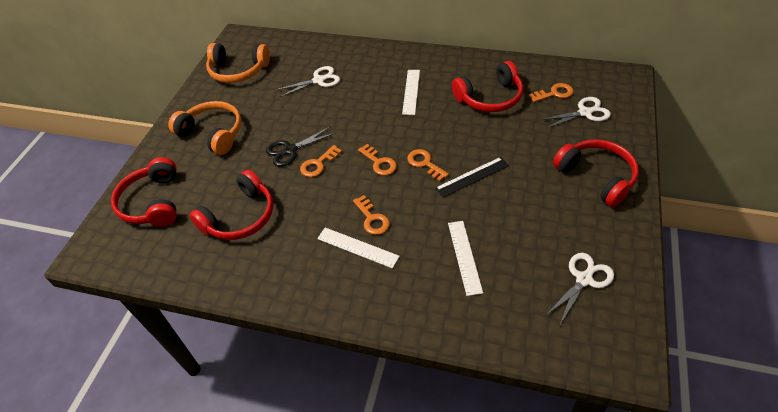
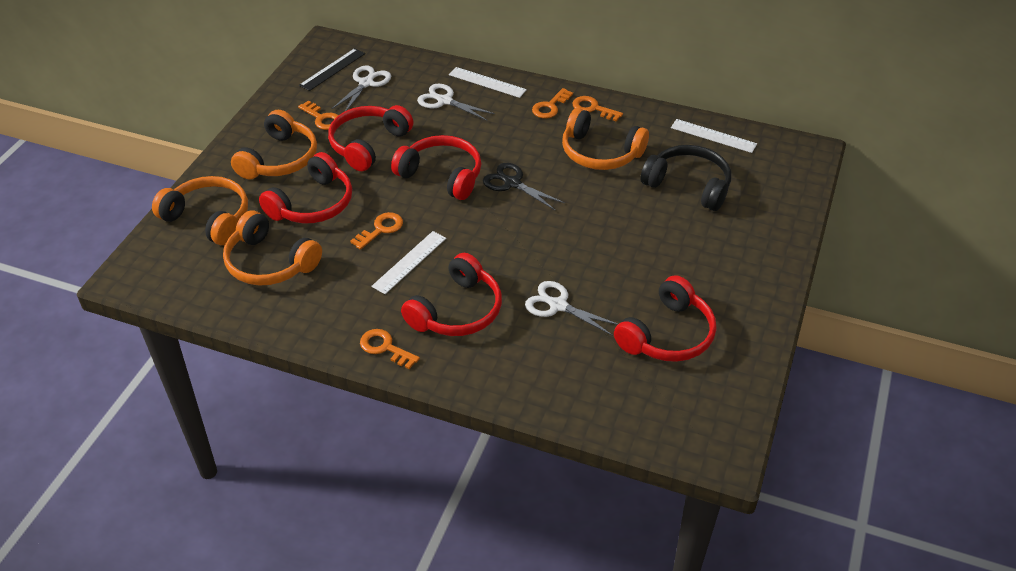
black headphones: none = 0 -> [641,145,731,211] = 1
orange headphones: [168,101,242,155] [206,43,270,83] = 2 -> [152,176,248,245] [223,211,322,286] [231,110,317,180] [562,108,649,170] = 4
red headphones: [111,157,177,227] [189,170,273,240] [452,61,523,112] [553,139,639,207] = 4 -> [259,152,352,223] [328,105,414,171] [391,135,481,200] [401,253,502,336] [614,275,716,362] = 5

